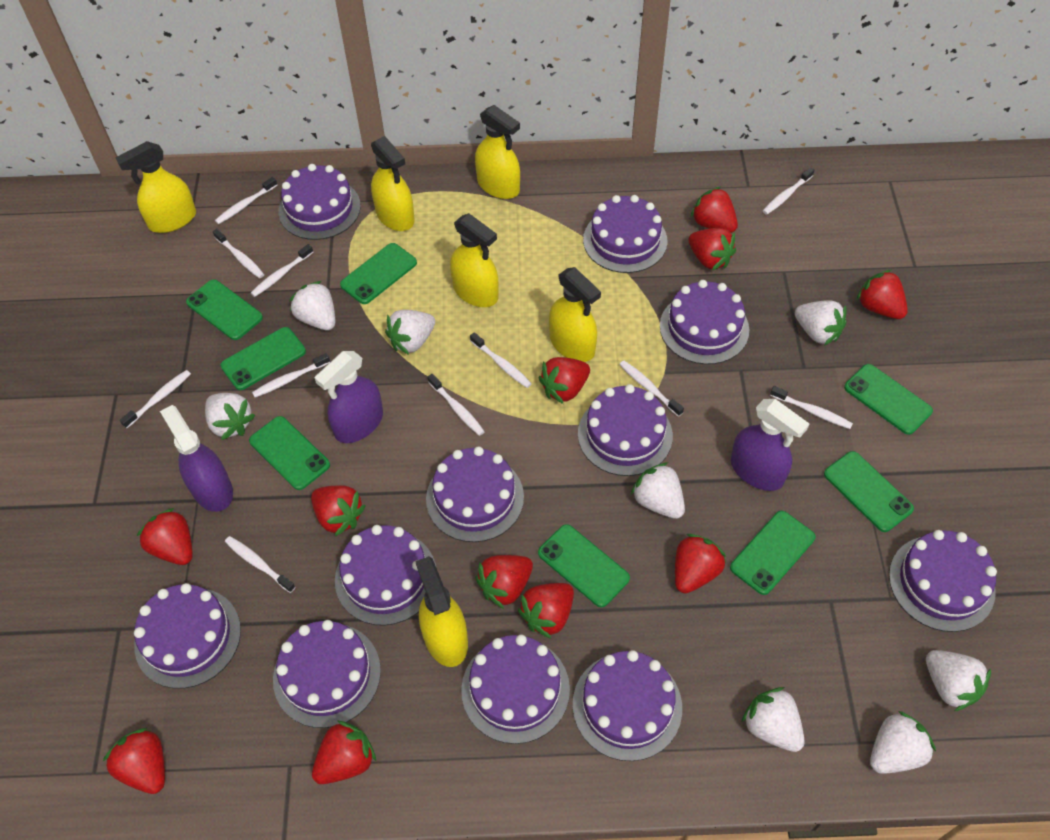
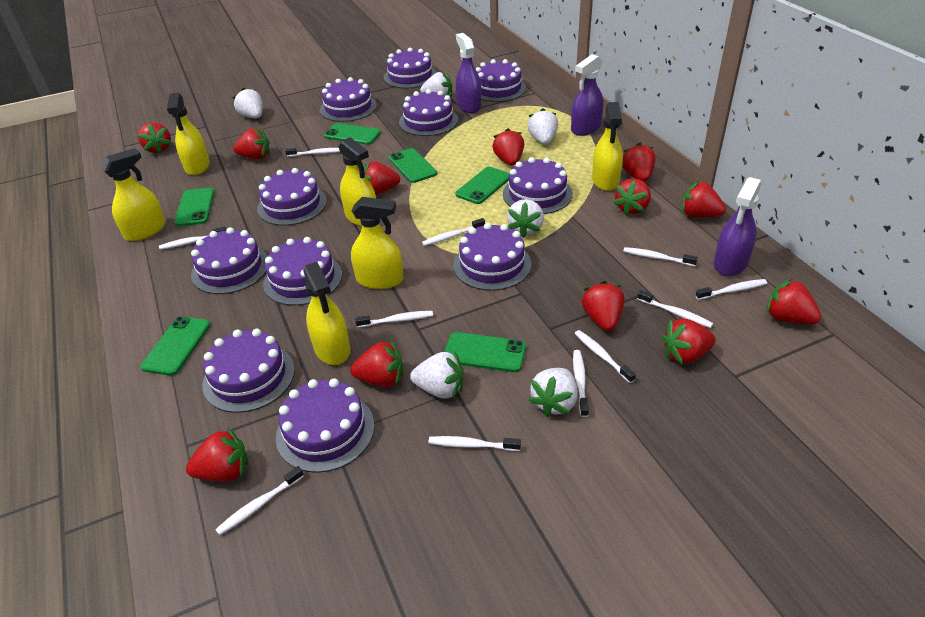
green phone: [186,279,263,340] [220,327,306,390] [249,416,330,490] [340,243,417,304] [538,524,630,607] [730,511,815,595] [824,451,914,532] [844,364,933,435] = 8 -> [141,316,210,376] [174,188,214,226] [324,123,381,145] [389,148,437,183] [444,332,526,372] [455,167,509,204] = 6
red strawberry: [103,728,165,794] [137,508,193,565] [311,485,366,536] [312,720,376,784] [475,555,533,609] [518,583,574,639] [539,357,590,404] [675,534,726,593] [688,228,736,270] [690,187,738,233] [857,270,908,319] = 11 -> [138,122,171,154] [186,427,248,482] [233,128,270,159] [350,341,403,387] [363,161,400,195] [493,128,524,166] [582,281,624,331] [613,178,651,216] [622,143,656,182] [662,319,716,364] [682,182,726,218] [767,279,821,324] = 12
white strawberry: [205,393,255,440] [289,281,335,330] [385,310,435,355] [631,462,685,519] [742,687,805,752] [795,300,847,346] [870,711,936,774] [926,650,991,711] = 8 -> [232,88,262,118] [410,352,463,399] [420,72,452,98] [507,199,544,238] [528,108,558,144] [529,368,577,417] = 6

